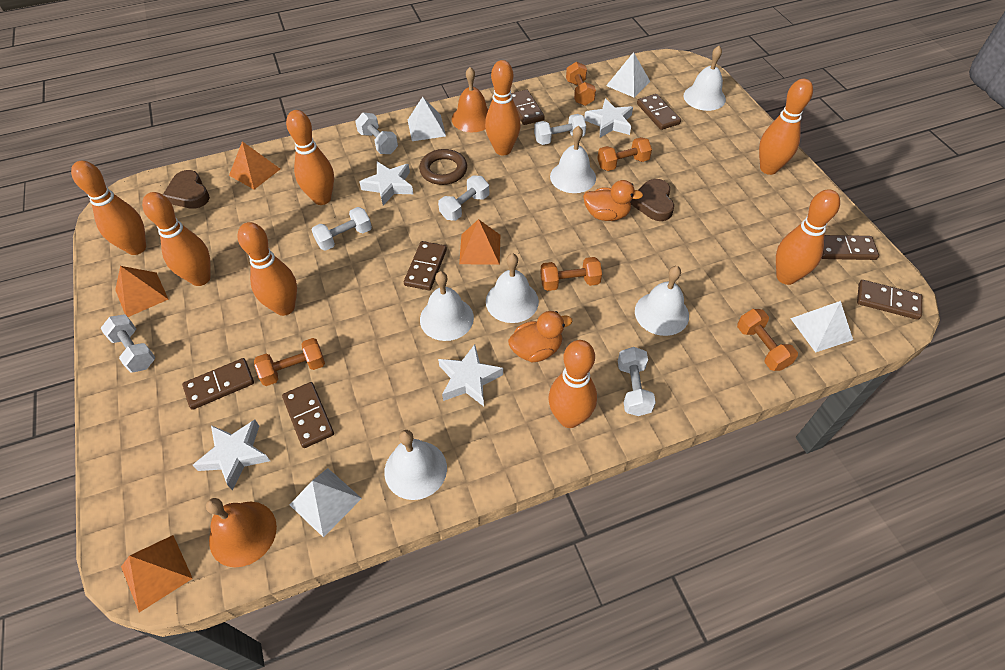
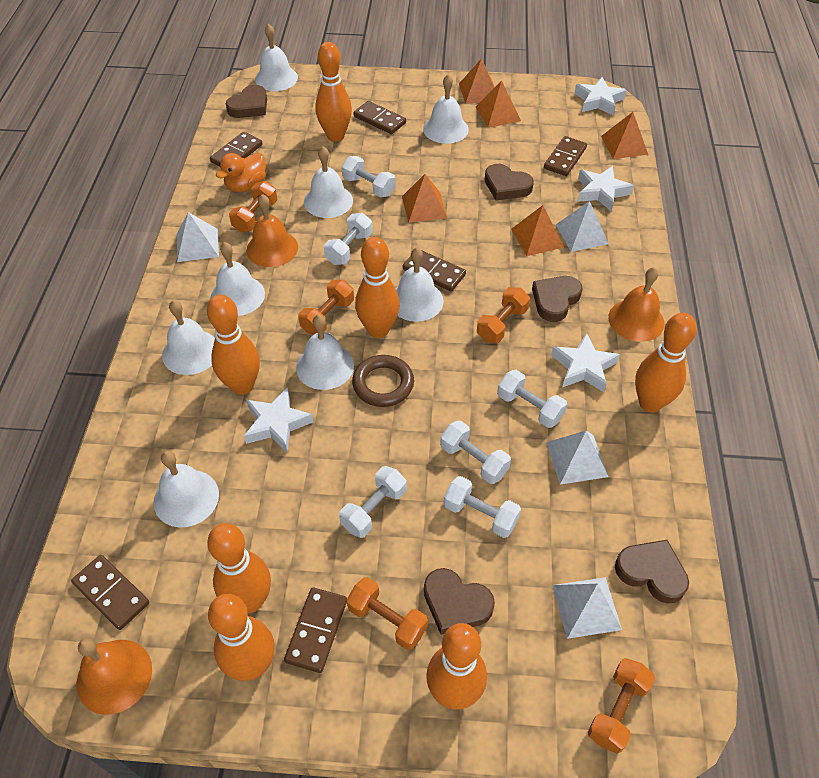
brown domino: [182,358,254,410] [282,382,334,448] [404,241,447,290] [511,90,545,125] [637,94,681,130] [821,235,879,260] [857,280,922,320] = 7 -> [71,555,149,630] [210,132,263,167] [284,587,347,673] [353,101,406,134] [403,251,466,291] [544,136,587,176] = 6
brown heart: [163,170,210,209] [630,179,674,221] = 2 -> [226,85,267,118] [424,568,495,635] [485,164,534,200] [532,276,583,322] [615,540,689,604] = 5
orange bell: [206,498,277,567] [452,67,489,132] = 2 -> [77,638,152,715] [246,194,298,267] [608,267,664,342] = 3
orange bowling pin: [71,161,146,255] [142,192,211,286] [238,222,297,316] [286,110,334,205] [485,60,521,155] [548,340,597,428] [759,79,813,175] [776,189,840,285] = 8 -> [207,294,260,395] [207,523,271,613] [208,594,275,681] [316,42,352,142] [355,237,400,338] [426,623,487,710] [635,313,697,412] = 7
orange duck: [508,311,573,362] [583,180,643,221] = 2 -> [216,153,266,192] = 1
orange pyramid: [115,266,168,317] [121,535,193,613] [229,141,280,190] [459,219,500,265] = 4 -> [402,174,447,223] [459,58,495,104] [476,80,521,128] [511,205,564,256] [601,112,648,159] = 5
white bell: [384,430,447,500] [420,271,474,341] [486,253,539,323] [550,126,596,193] [635,266,689,336] [684,46,726,111] = 6 -> [154,451,219,527] [162,300,215,375] [210,242,265,316] [255,24,298,91] [296,315,354,390] [304,146,353,218] [395,248,444,322] [423,74,469,144] = 8

